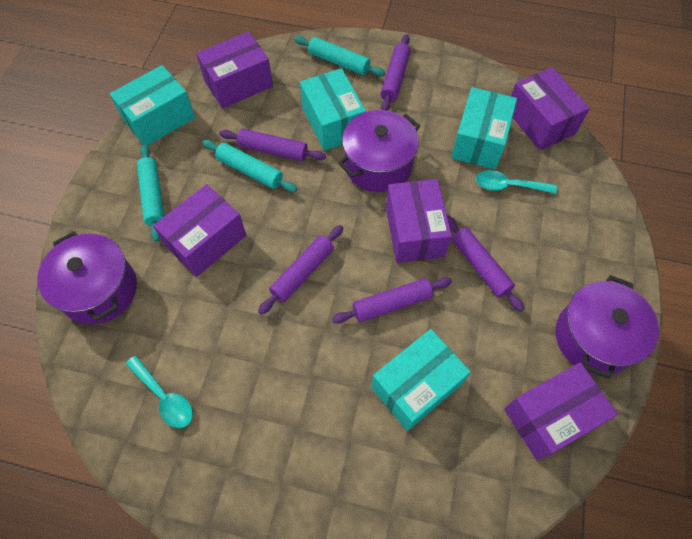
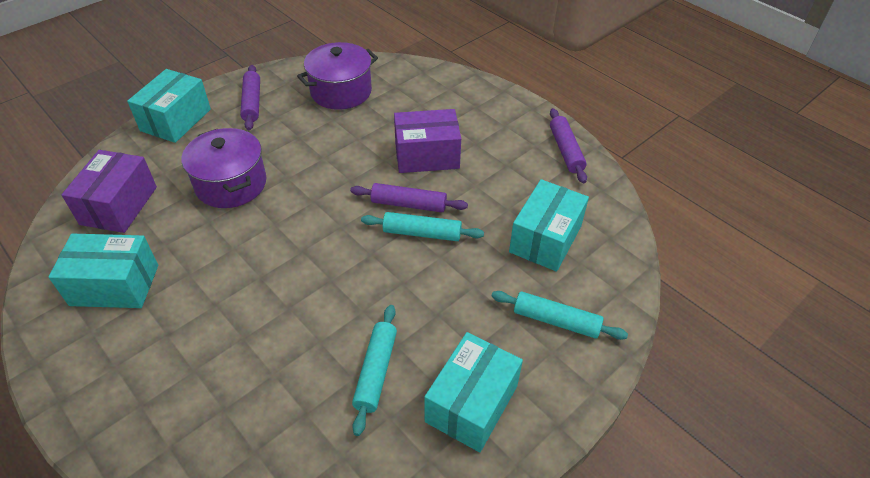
purple box: [153,184,246,277] [196,32,273,109] [386,179,452,263] [504,362,618,460] [511,67,590,150] = 5 -> [62,150,157,233] [394,109,461,173] = 2
purple pot: [37,231,137,325] [338,110,420,192] [555,275,659,379] = 3 -> [182,128,266,208] [297,42,378,110] = 2
purple rolling pin: [219,128,326,161] [258,225,343,315] [332,277,452,323] [380,34,411,111] [447,216,524,312] = 5 -> [240,65,260,130] [350,183,468,212] [550,108,587,183] = 3
turquoise spoon: [126,355,193,428] [476,170,557,194] = 2 -> none = 0

